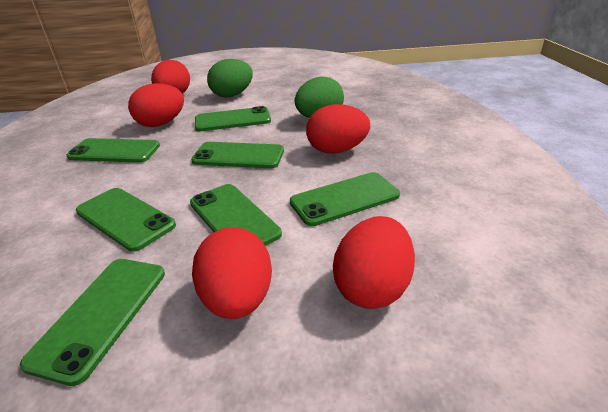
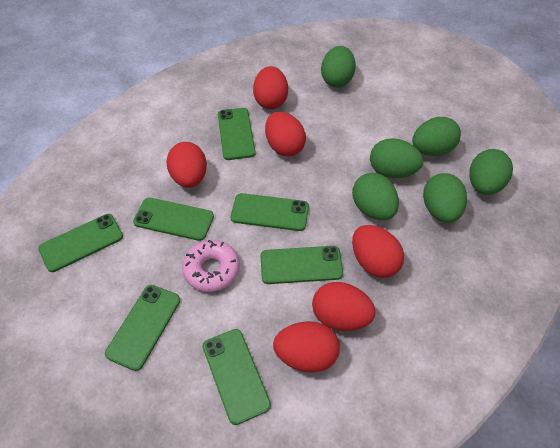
green egg: [207,59,253,97] [295,76,344,118] = 2 -> [321,46,356,87] [352,173,399,220] [370,138,423,178] [412,117,461,156] [423,173,467,223] [469,149,513,195] = 6
pink donut: none = 0 -> [182,240,240,292] = 1
red egg: [128,83,184,127] [151,60,190,94] [192,227,272,319] [306,104,370,154] [333,216,415,309] = 5 -> [166,142,207,188] [253,66,288,109] [265,112,306,156] [273,321,340,373] [312,282,376,331] [352,225,404,278] = 6

